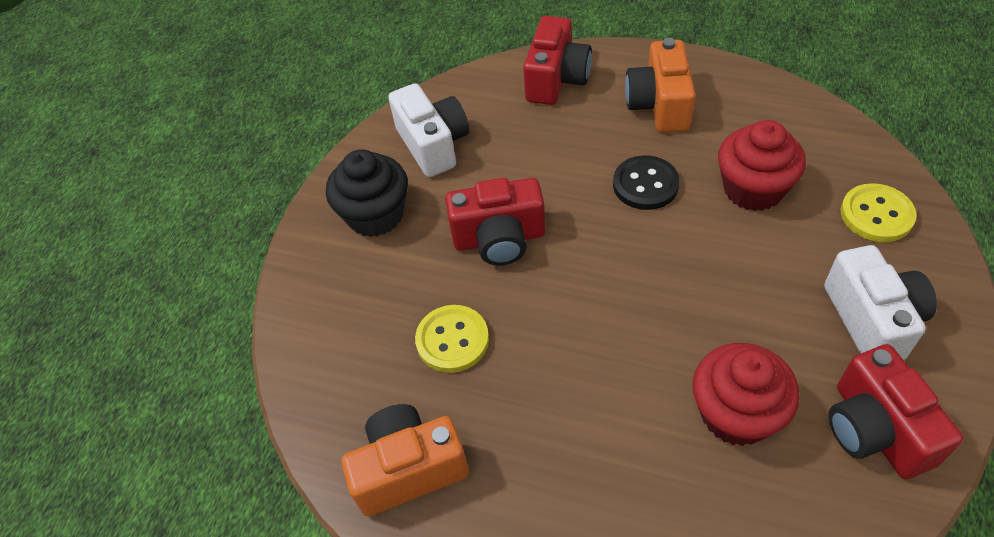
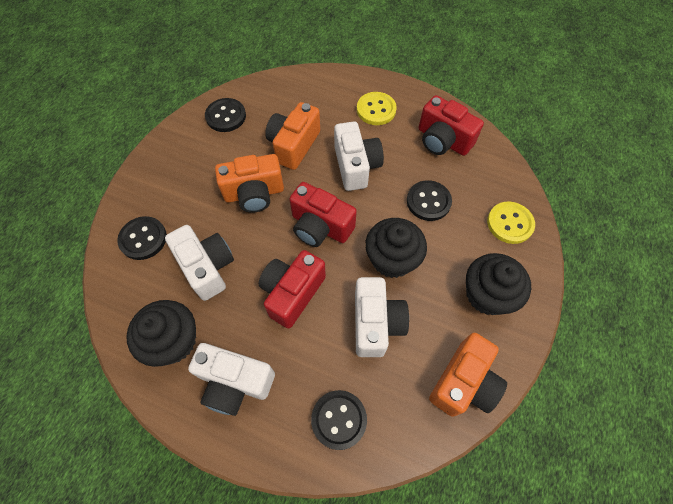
black button: [613,155,680,210] = 1 -> [117,216,167,260] [205,98,246,132] [311,390,367,450] [407,180,452,221] = 4
black cupcake: [326,149,408,237] = 1 -> [126,300,196,367] [365,218,427,278] [466,253,531,315] = 3
orange camera: [341,404,469,516] [625,38,695,133] = 2 -> [215,154,284,213] [265,102,320,170] [429,333,507,417] = 3
red cupcake: [692,343,800,446] [718,120,806,211] = 2 -> none = 0
white camera: [388,83,469,177] [824,245,937,360] = 2 -> [165,225,234,301] [188,343,275,416] [334,121,384,191] [355,277,409,357] = 4

